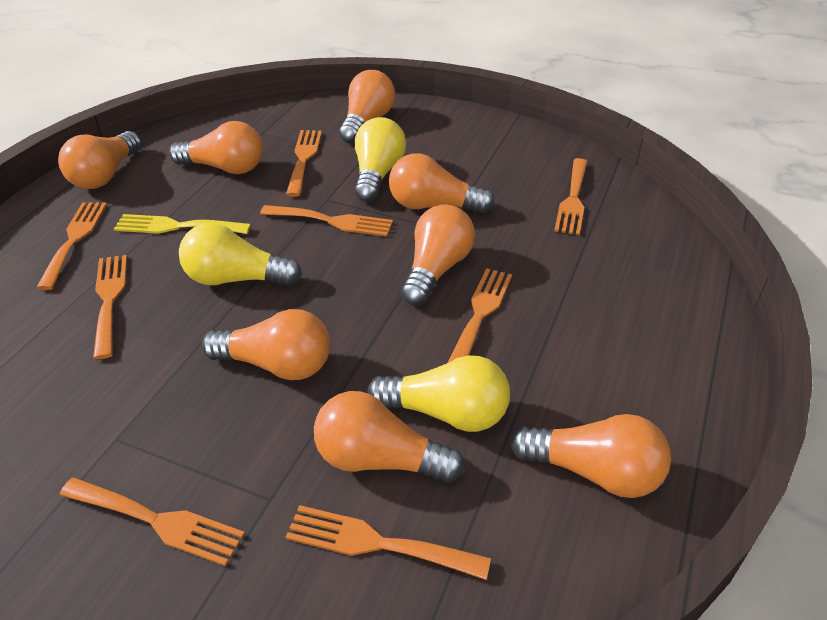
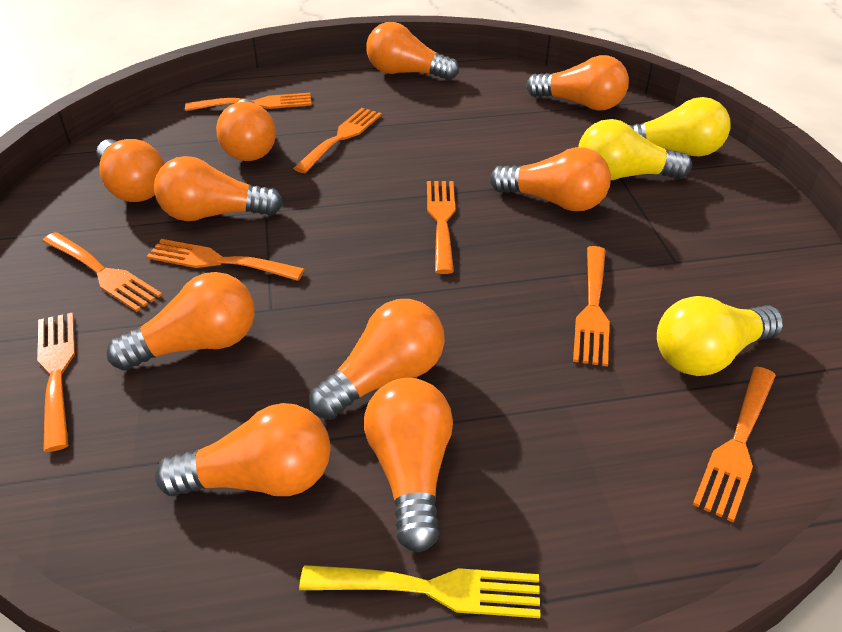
orange light bulb: [58,131,141,189] [169,121,263,174] [202,309,330,380] [314,391,465,483] [339,70,395,144] [389,153,495,213] [401,204,475,306] [510,414,671,498] = 8 -> [96,139,164,202] [107,272,255,371] [154,156,283,221] [155,403,331,496] [216,99,276,161] [309,299,445,420] [364,378,453,553] [366,22,459,80] [490,147,611,211] [526,55,629,111] = 10

